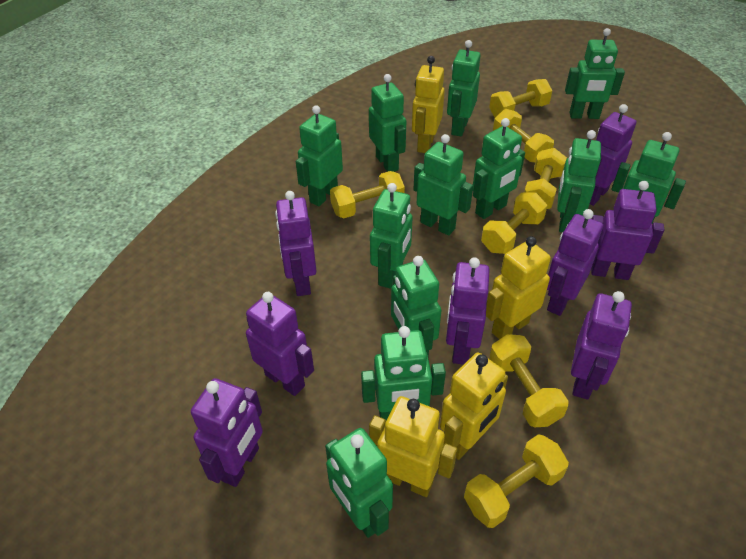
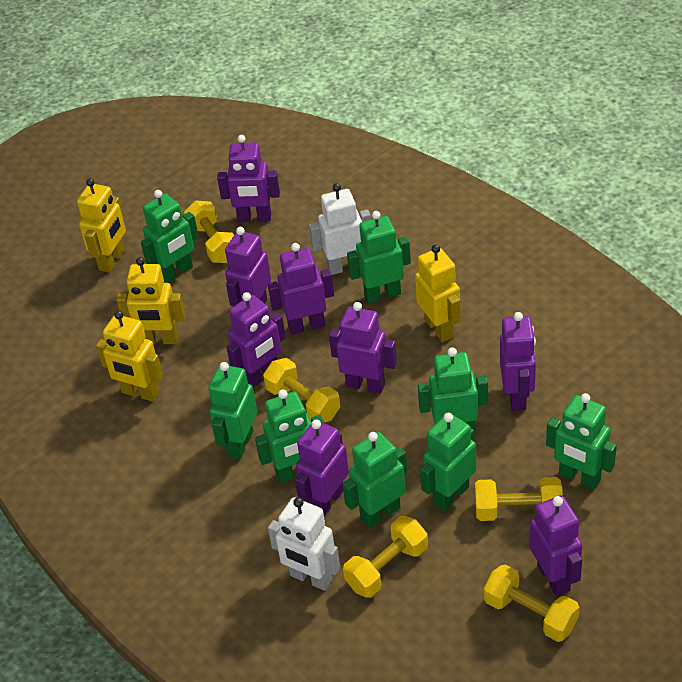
green robot: [296,105,343,206] [325,428,393,538] [361,326,446,421] [369,74,406,172] [370,183,413,289] [391,256,441,356] [413,134,473,236] [447,40,481,137] [473,118,525,219] [557,130,601,232] [565,28,625,119] [612,132,686,223] = 12 -> [141,190,199,283] [209,362,257,460] [255,389,324,483] [342,432,407,528] [347,211,411,303] [418,347,488,434] [420,413,476,511] [546,393,617,490] = 8
white robot: none = 0 -> [268,497,340,591] [309,183,371,275] = 2
yellow dumbbell: [330,171,405,218] [464,434,569,528] [481,192,547,254] [489,79,553,117] [489,334,569,427] [493,109,554,163] [524,148,567,209] = 7 -> [184,201,234,263] [263,358,340,423] [343,516,428,598] [475,477,563,521] [484,564,580,642] = 5

